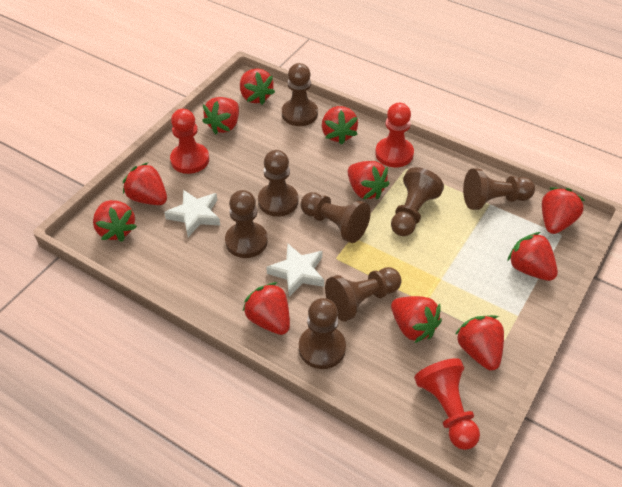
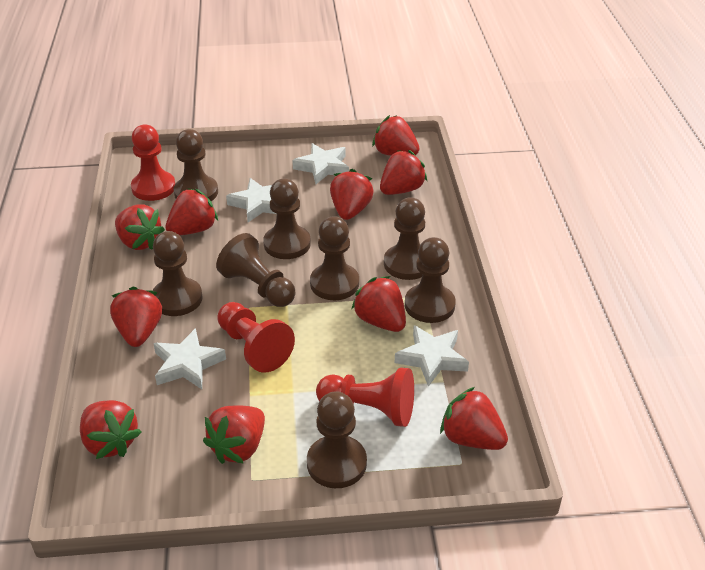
red strawberry: [93,200,137,242] [123,163,167,205] [202,97,239,134] [240,68,275,105] [243,282,290,335] [322,106,358,145] [348,161,390,200] [391,296,442,343] [455,315,504,370] [507,232,558,281] [542,187,585,234] = 11 -> [80,400,142,459] [110,287,162,347] [115,204,165,250] [166,188,218,235] [203,406,265,464] [330,169,374,220] [351,276,406,332] [372,115,420,156] [380,150,427,195] [440,387,508,450] = 10
white star: [164,190,220,237] [266,244,324,297] = 2 -> [153,328,226,389] [226,178,276,222] [292,143,349,184] [395,325,469,387] = 4

